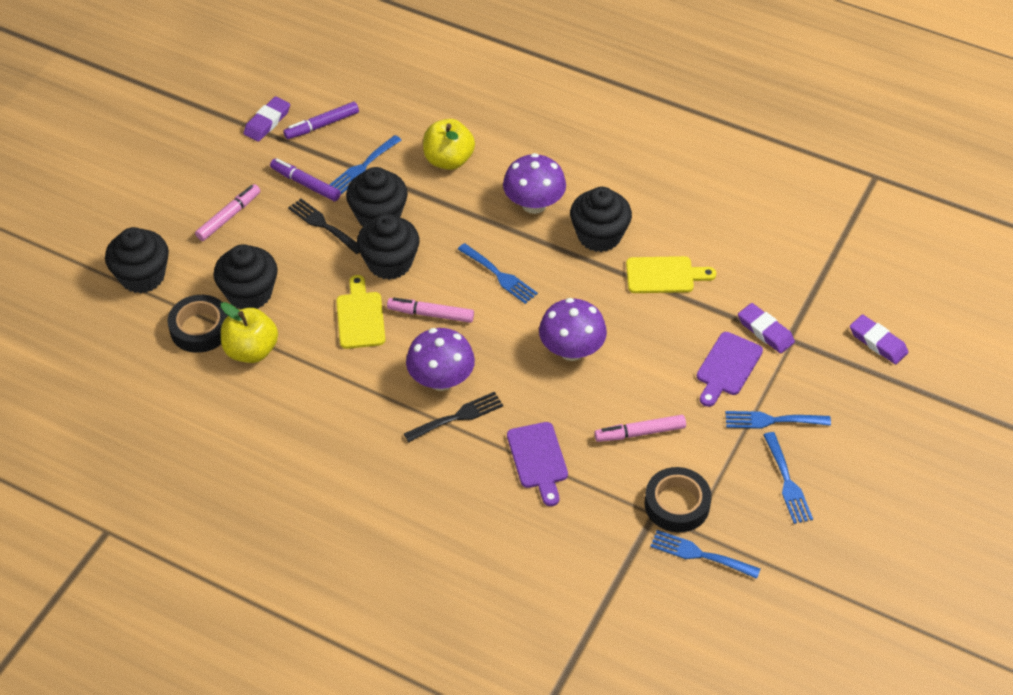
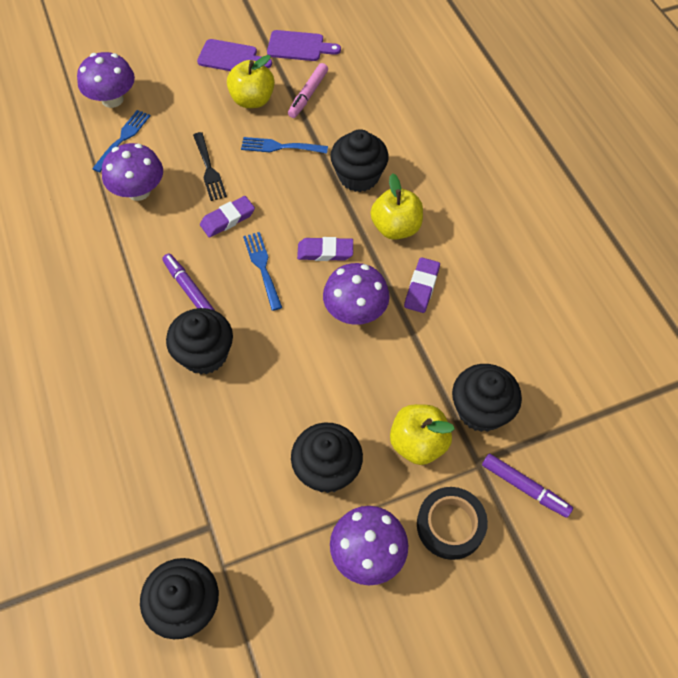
black fork: [288,198,360,254] [404,392,503,442] = 2 -> [193,132,227,201] = 1
black tape: [167,295,228,353] [645,467,712,532] = 2 -> [417,487,488,560] = 1
blue fork: [329,135,401,194] [458,243,538,304] [650,530,760,579] [725,411,831,429] [764,432,813,524] = 5 -> [92,110,151,172] [241,137,328,153] [243,232,282,311] = 3
pink marker: [195,184,260,241] [387,298,474,323] [594,415,686,442] = 3 -> [288,63,328,118] = 1
purple mushroom: [406,328,475,391] [503,153,566,214] [539,298,607,361] = 3 -> [77,52,135,108] [102,143,163,201] [323,263,390,325] [330,506,408,585] = 4
yellow apple: [221,302,278,363] [423,119,475,170] = 2 -> [227,55,275,108] [371,173,423,240] [390,404,455,465] = 3
yellow cutting board: [336,275,385,349] [626,256,716,293] = 2 -> none = 0

